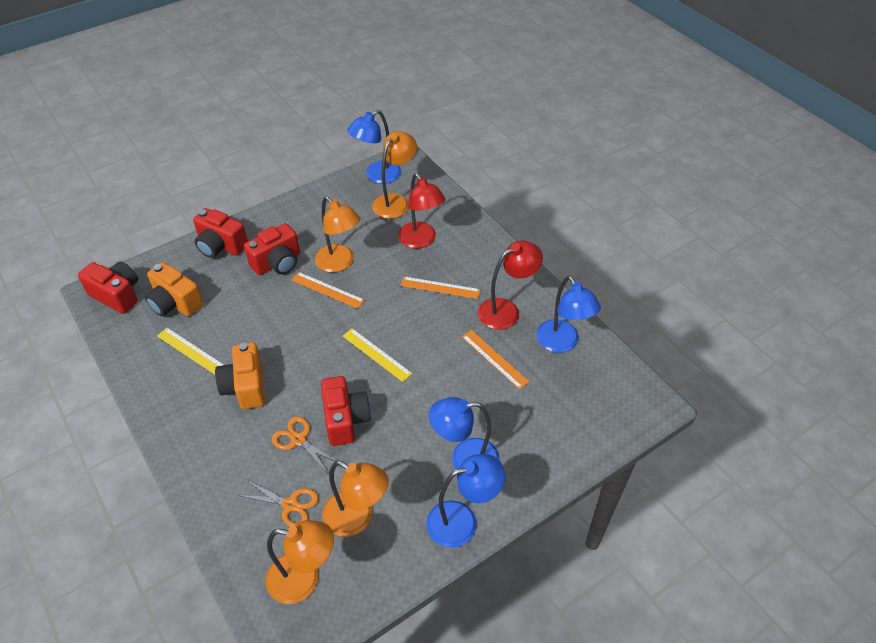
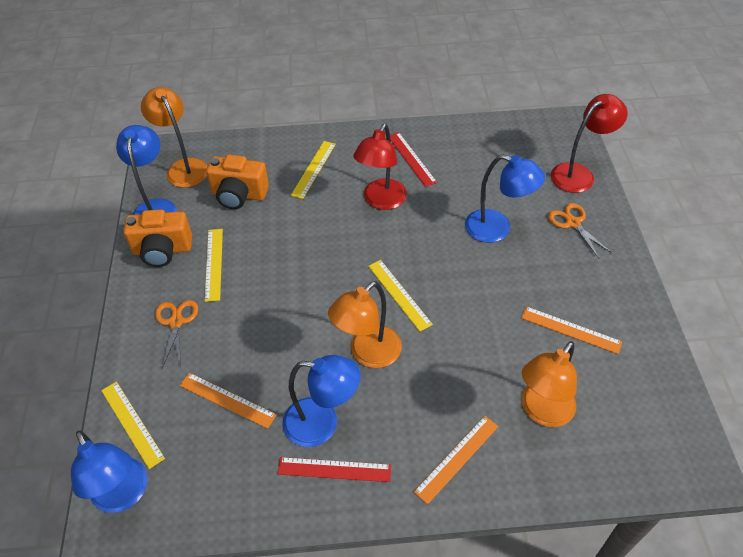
orange lamp: [266,520,334,604] [315,196,360,273] [322,461,389,537] [372,131,417,219] = 4 -> [141,87,208,188] [328,281,402,368] [522,341,577,427] = 3
red camera: [78,261,138,314] [193,208,248,258] [244,223,300,275] [321,376,371,446] = 4 -> none = 0
red ruler: none = 0 -> [277,457,391,482] [390,132,437,187] = 2
yellow ruler: [157,328,224,374] [343,328,412,382] = 2 -> [101,381,165,469] [205,229,223,302] [291,141,336,199] [368,260,433,332] = 4

